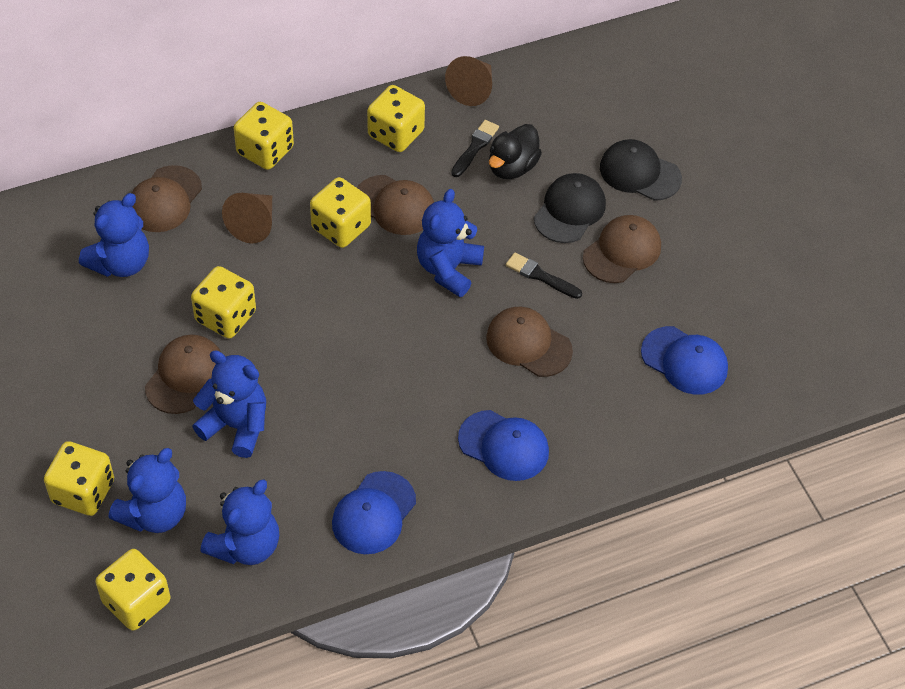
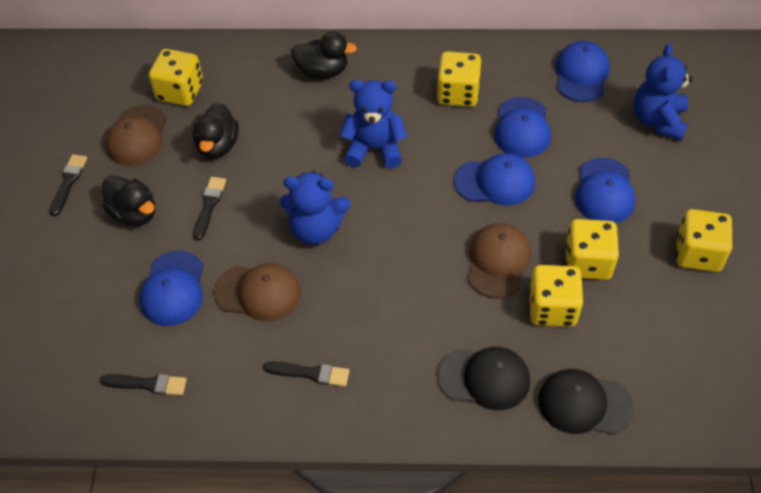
black brush: [451,120,499,177] [506,253,582,299] = 2 -> [49,154,87,216] [100,374,187,396] [193,177,226,241] [263,361,349,387] = 4
black duck: [489,124,542,179] = 1 -> [102,175,155,226] [193,102,239,159] [291,32,357,79] = 3
blue cap: [332,471,416,554] [458,410,549,481] [641,326,728,395] = 3 -> [139,251,204,326] [454,153,535,205] [494,97,551,158] [555,41,610,102] [575,158,635,223] = 5
blue teddy bear: [79,193,149,277] [109,448,186,533] [192,350,266,458] [201,479,279,565] [417,189,484,297] = 5 -> [280,171,350,245] [340,80,407,168] [634,44,693,141] = 3
brown cap: [132,165,202,232] [145,335,221,414] [357,175,434,235] [486,307,573,377] [583,215,661,283] = 5 -> [105,105,167,166] [214,263,301,321] [468,223,531,298] = 3
brown cone: [222,193,272,243] [445,56,492,106] = 2 -> none = 0
yellow dice: [44,441,114,516] [96,549,170,631] [191,266,256,339] [234,102,294,170] [310,177,371,248] [367,85,425,152] = 6 -> [149,49,203,106] [437,51,482,107] [529,265,584,327] [565,219,619,280] [676,209,733,272] = 5

